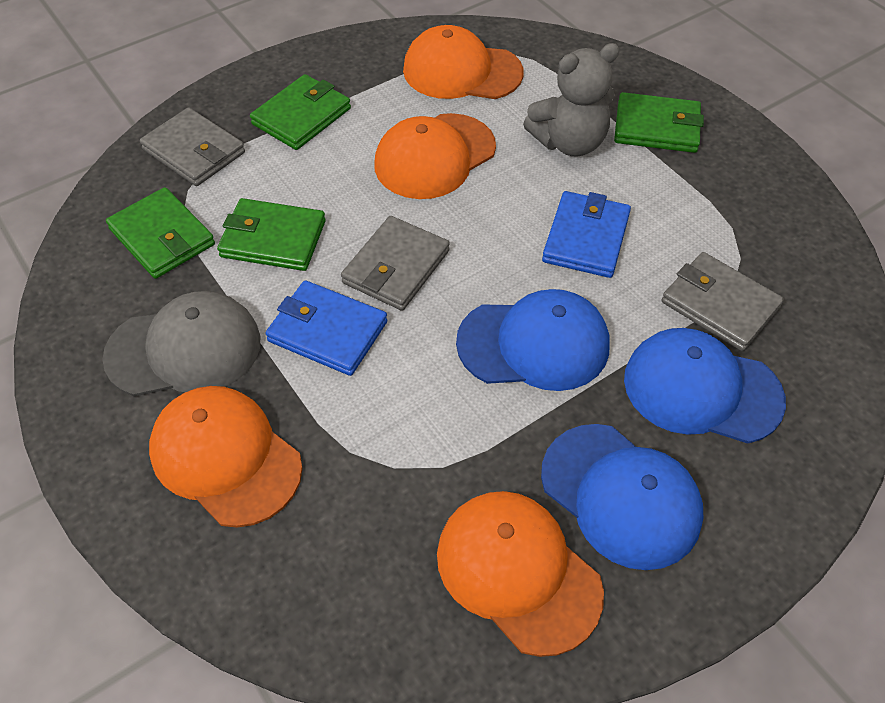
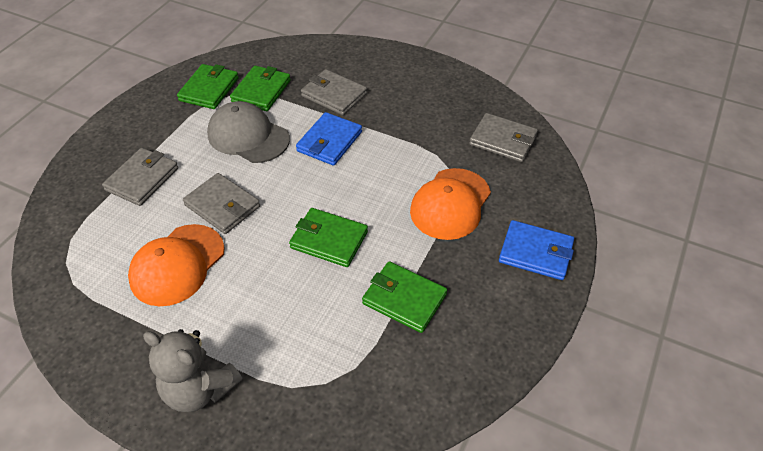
blue cap: [456,289,609,391] [541,424,703,570] [624,328,786,444] = 3 -> none = 0
grey wallet: [140,107,245,186] [341,216,450,311] [662,252,784,351] = 3 -> [102,148,178,206] [183,173,260,234] [301,69,367,115] [469,113,538,162] = 4
orange cap: [149,386,302,528] [374,113,496,199] [403,25,523,99] [437,491,604,657] = 4 -> [128,224,225,306] [410,168,491,240] = 2

